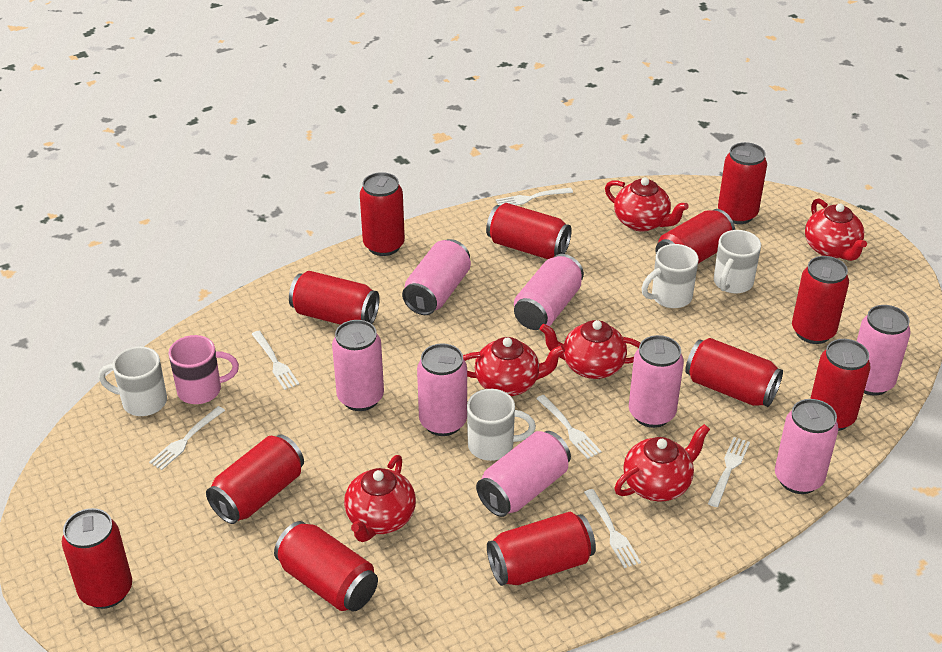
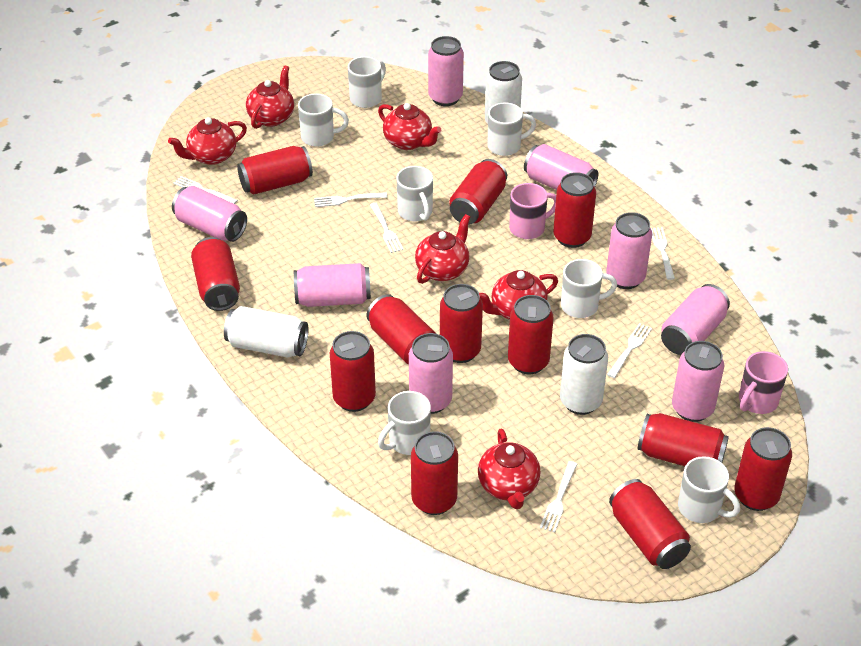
pink mug: [168,335,239,404] = 1 -> [509,183,556,239] [739,351,788,414] = 2
white can: none = 0 -> [224,306,309,358] [485,61,522,124] [560,334,608,415] = 3
white mug: [99,346,167,416] [467,389,536,461] [642,244,699,308] [714,230,761,294] = 4 -> [298,93,349,147] [348,56,386,108] [378,391,431,455] [396,166,433,221] [487,102,536,156] [561,259,617,318] [678,456,740,523] = 7

